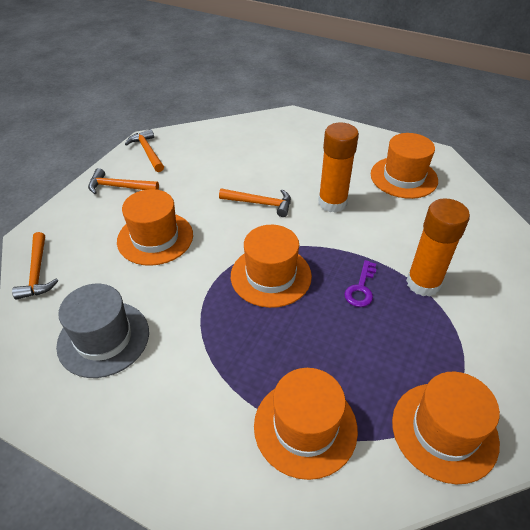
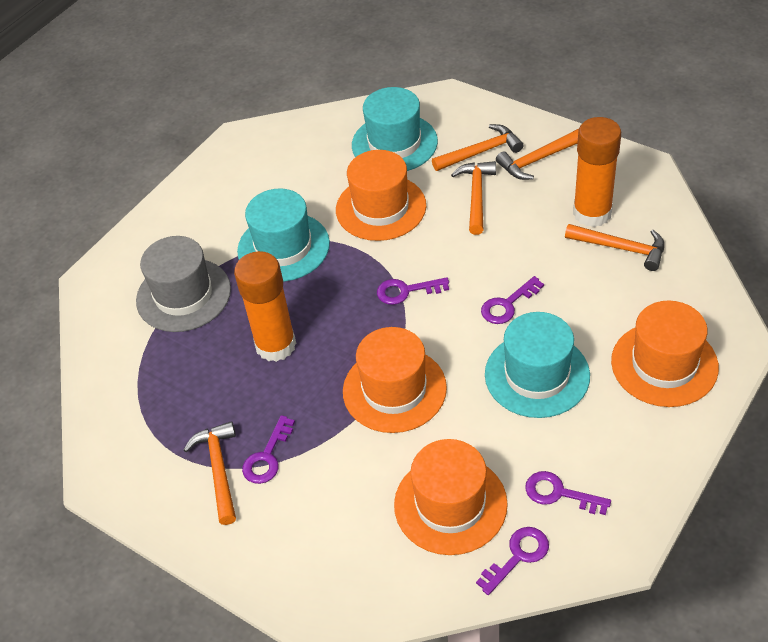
orange hammer: [12,232,58,300] [88,168,159,194] [125,129,164,172] [219,188,291,217] = 4 -> [184,421,236,525] [432,124,524,171] [451,161,496,235] [496,129,579,180] [565,224,664,271] = 5
orange hat: [117,189,193,266] [231,225,312,308] [254,368,358,480] [371,133,438,199] [392,372,500,484] = 5 -> [336,150,426,241] [343,327,447,433] [394,439,508,555] [611,301,719,407] = 4
purple key: [344,260,376,307] = 1 -> [242,415,295,484] [377,277,449,305] [476,527,549,595] [481,276,544,324] [525,471,611,515] = 5
turquoise hat: none = 0 -> [237,189,330,282] [352,87,438,171] [485,312,590,418] = 3

